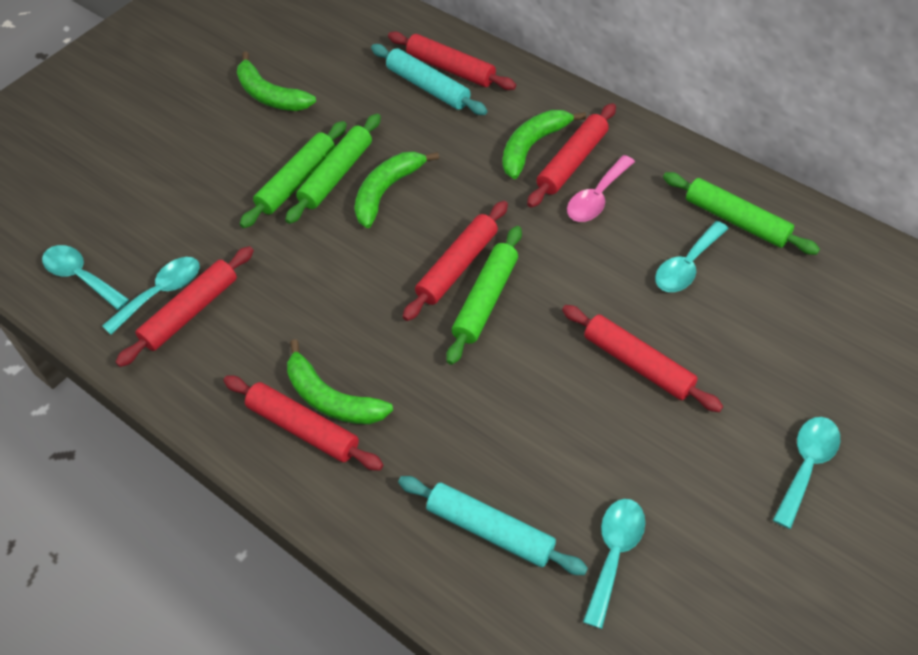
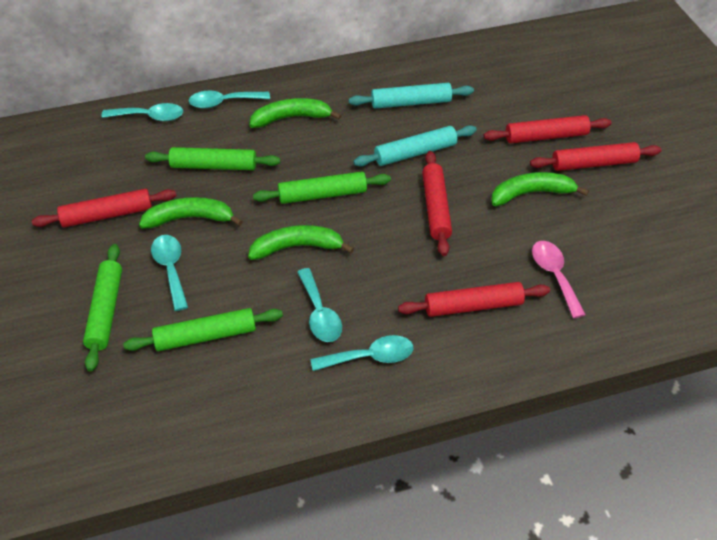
red rolling pin: [116,246,254,367] [223,375,383,471] [388,31,516,90] [403,201,508,321] [527,103,616,208] [562,305,723,412] = 6 -> [32,189,176,227] [398,282,550,317] [422,151,452,256] [484,115,612,143] [530,142,662,171] = 5

